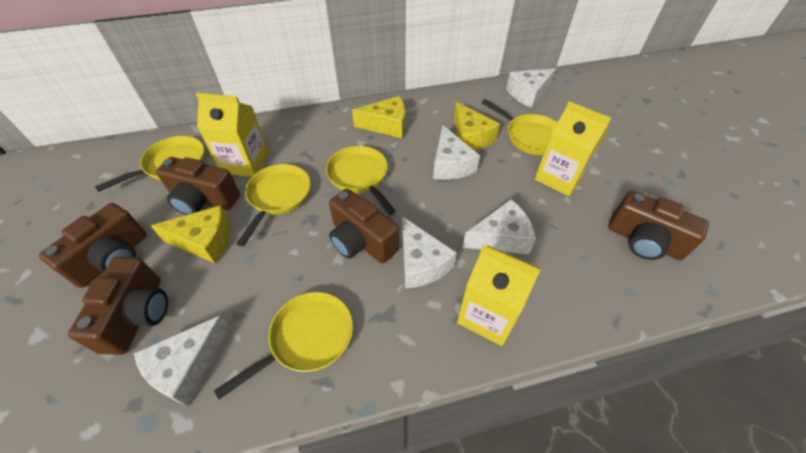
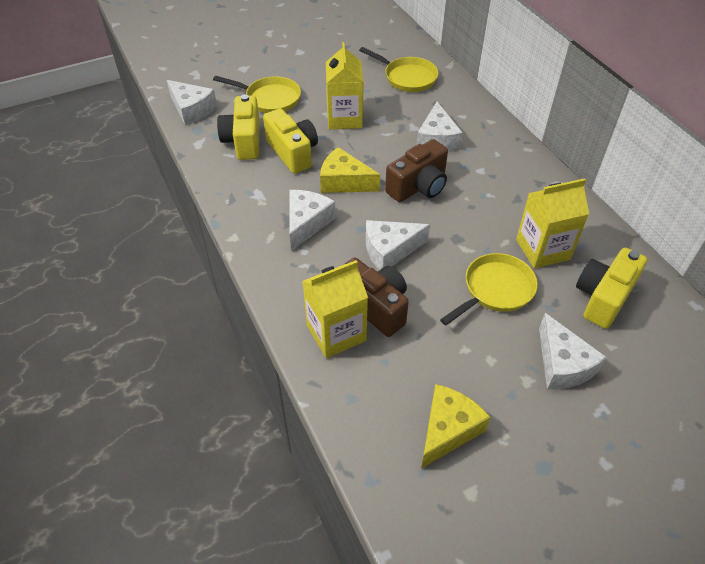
brown camera: [39,203,147,288] [68,257,168,355] [156,157,240,215] [329,188,400,263] [608,190,709,260] = 5 -> [343,258,409,337] [385,139,448,202] = 2
yellow camera: none = 0 -> [217,94,260,160] [263,108,318,174] [576,248,648,329] = 3
yellow cheese: [151,205,231,263] [352,96,405,138] [454,102,500,151] = 3 -> [320,147,380,193] [421,384,490,469] = 2
yellow pan: [95,136,205,192] [214,292,353,399] [236,164,311,246] [326,146,396,215] [481,99,558,155] = 5 -> [213,76,301,113] [359,47,439,92] [440,253,538,325] = 3

